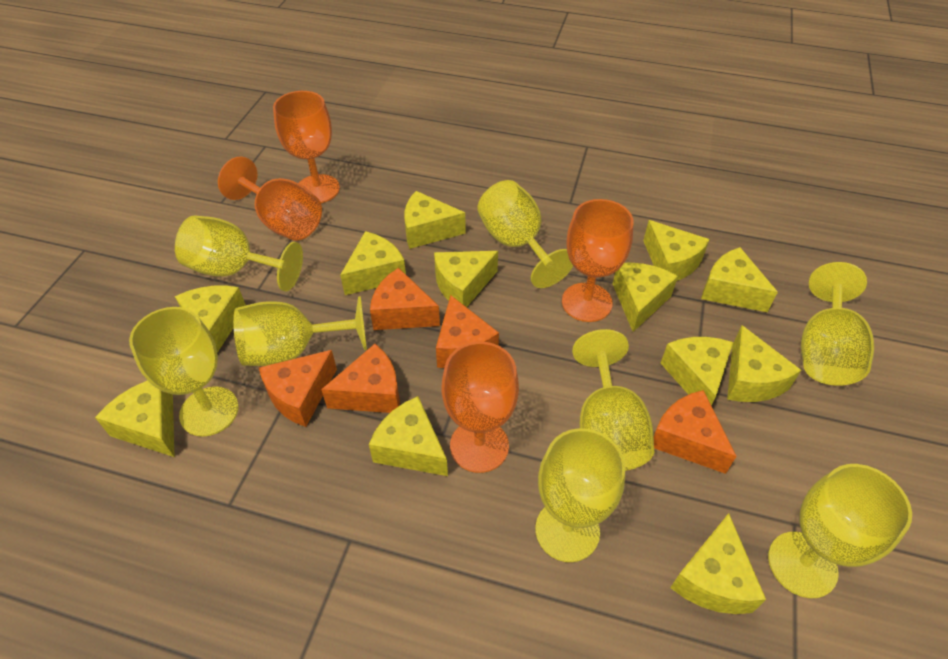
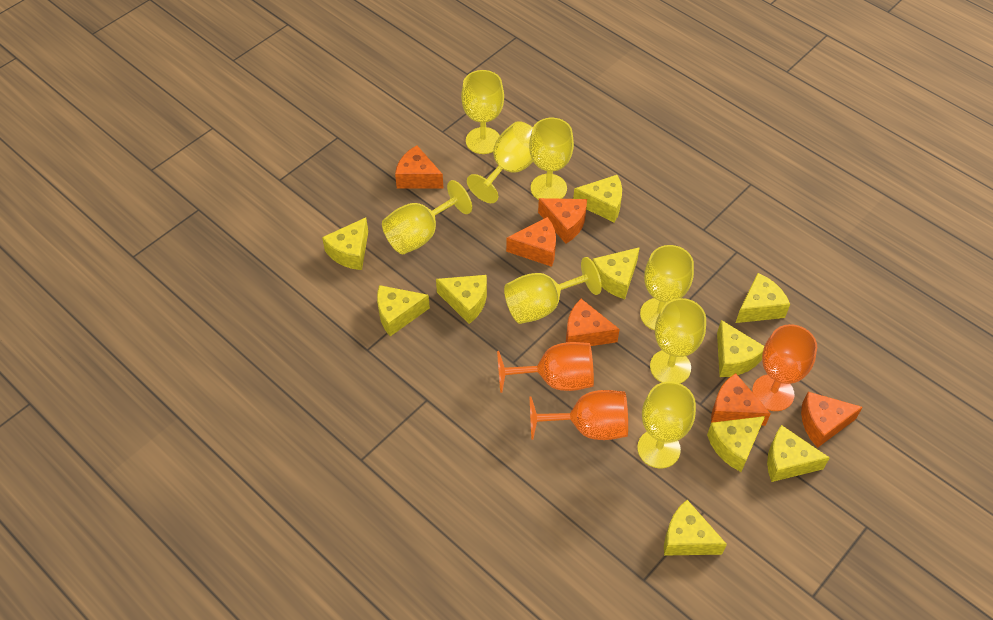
orange cheese: [259,350,337,427] [321,344,400,413] [370,268,440,330] [436,295,499,368] [654,390,736,474] = 5 -> [395,145,444,189] [506,217,556,267] [538,198,587,244] [566,299,620,346] [711,373,771,426] [801,392,863,448] = 6
orange goblet: [218,156,322,241] [273,91,340,203] [442,342,519,473] [562,199,633,322] = 4 -> [497,342,594,393] [529,390,628,440] [752,324,817,411] = 3
yellow cheese: [95,381,174,457] [175,285,246,353] [340,231,406,295] [369,396,448,476] [404,191,466,249] [434,251,498,307] [613,262,678,332] [643,220,710,281] [661,337,733,406] [670,513,766,614] [701,247,778,312] [727,325,801,402] = 12 -> [322,218,368,270] [377,285,430,336] [436,275,487,324] [573,175,622,222] [592,247,640,299] [664,500,727,556] [707,416,765,472] [717,320,764,377] [736,273,790,323] [767,425,830,482] = 10

